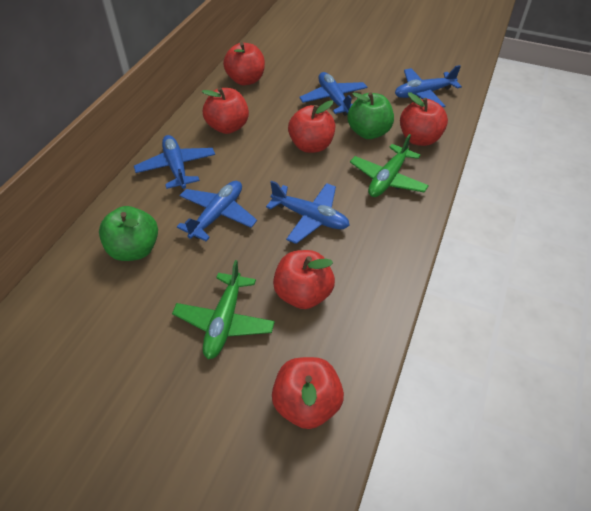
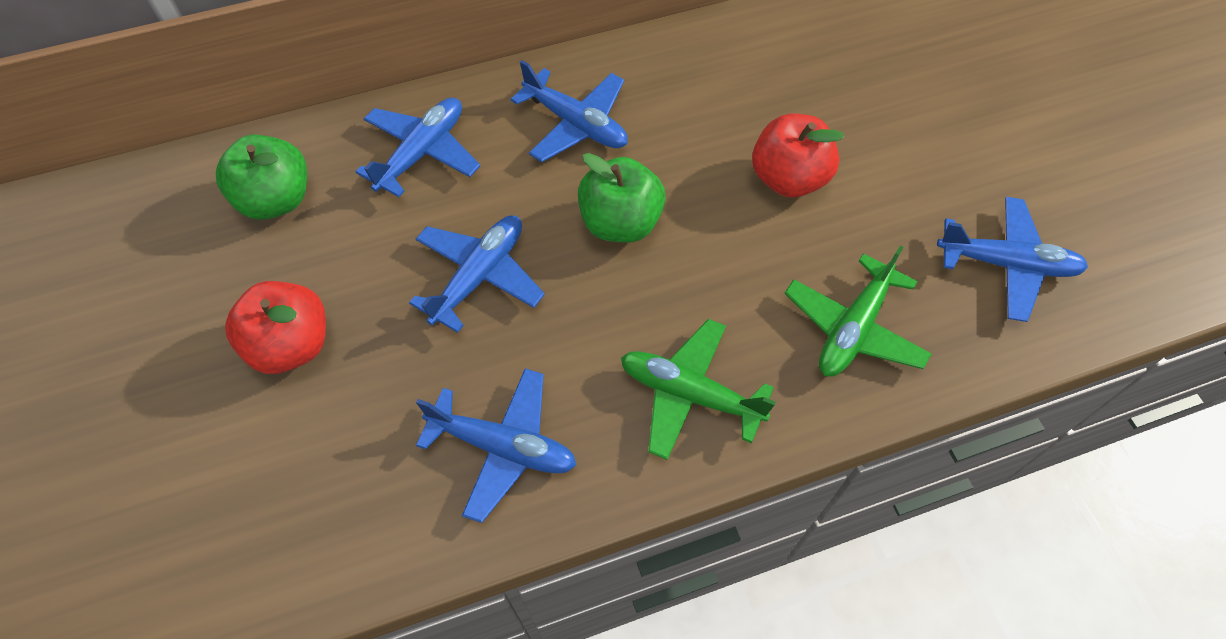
red apple: [201,87,249,134] [223,42,265,85] [272,357,344,429] [273,250,335,309] [288,100,335,153] [400,92,448,146] = 6 -> [225,281,326,374] [752,114,844,198] = 2

